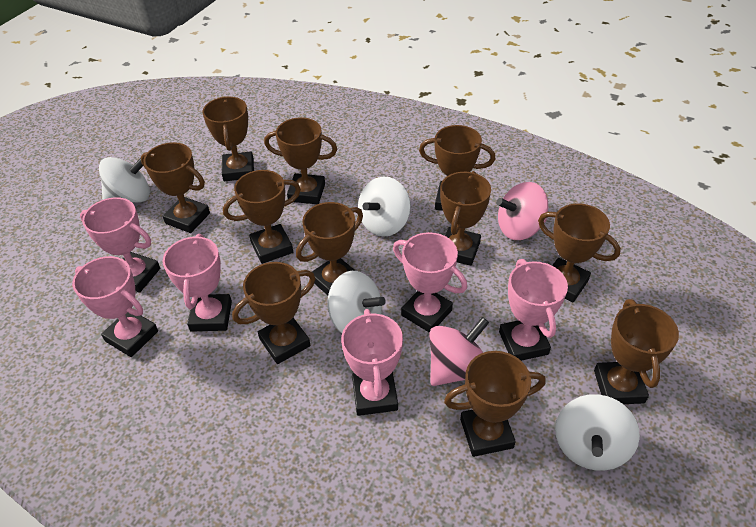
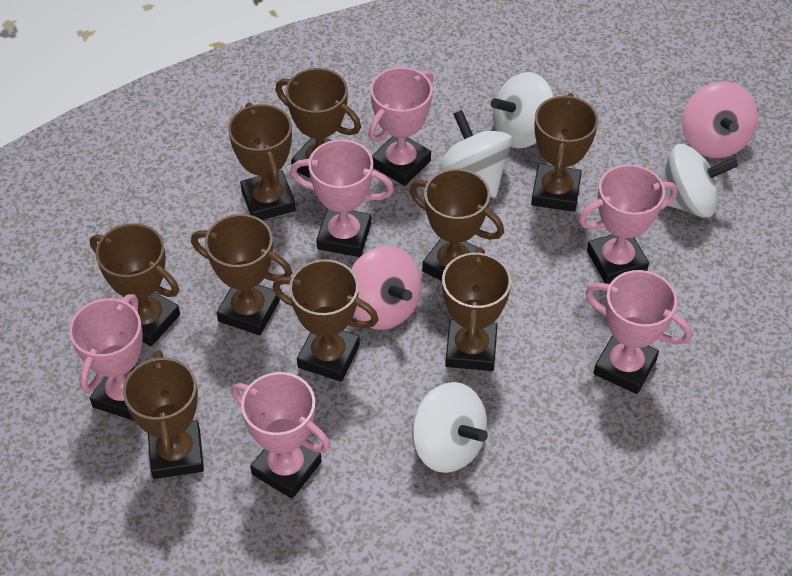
brown trophy: [141,142,210,233] [202,97,254,181] [223,170,301,264] [232,262,315,364] [264,117,337,204] [296,202,363,295] [419,125,495,211] [440,171,491,266] [444,351,546,457] [538,203,621,303] [594,299,679,404] = 11 -> [90,223,180,346] [123,350,204,479] [191,214,292,335] [228,102,296,220] [273,259,379,382] [276,68,361,178] [409,169,504,281] [442,247,511,371] [531,93,598,212] = 9

